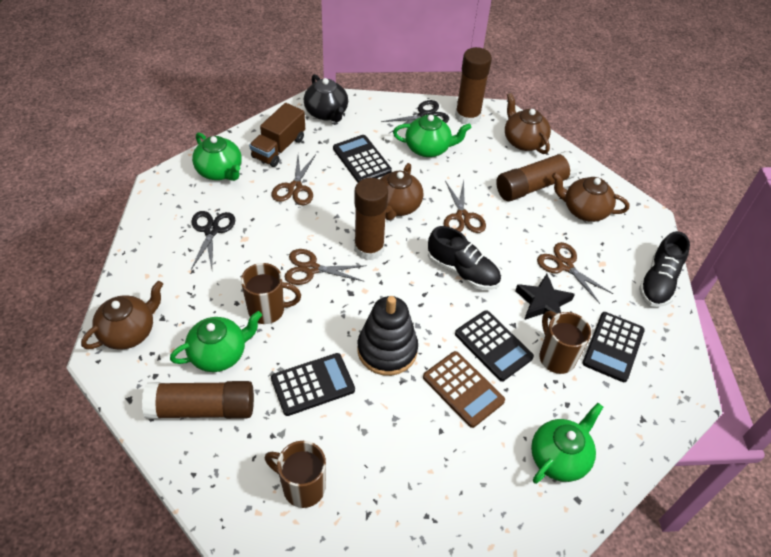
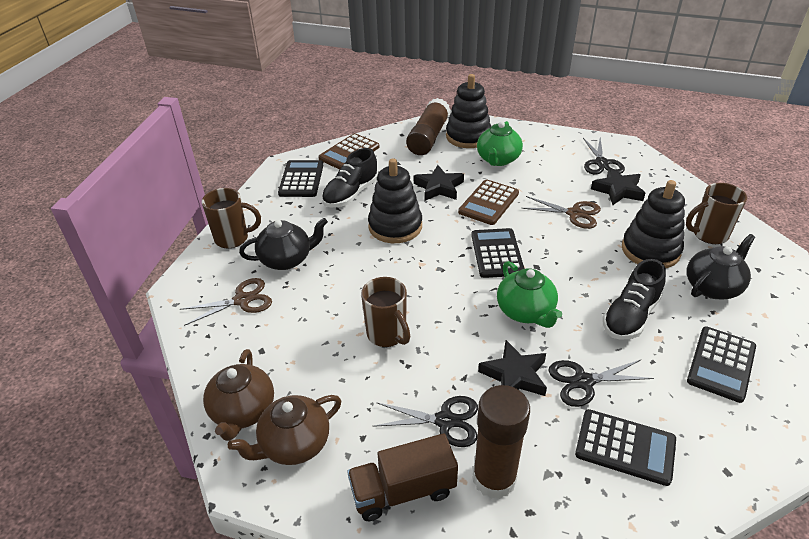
black scissors: [191,211,235,270] [381,100,449,133] = 2 -> [373,396,478,447] [548,359,654,407] [583,138,625,174] = 3
black stacking toy: [357,296,418,376] = 1 -> [368,158,422,243] [446,74,491,148] [622,180,685,268] = 3
black star: [516,274,575,320] = 1 -> [414,165,464,201] [478,340,547,396] [591,168,645,205] = 3
black teapot: [304,74,348,122] = 1 -> [239,218,328,270] [687,234,755,299] = 2
brown calculator: [423,351,505,428] = 1 -> [318,133,379,170] [458,179,519,225] = 2
brown glue stick: [142,381,254,419] [354,178,388,260] [455,47,492,125] [496,151,578,201] = 4 -> [406,98,451,155] [473,385,530,499] = 2
brown scissors: [271,155,316,205] [285,249,367,285] [444,180,486,233] [537,242,613,304] = 4 -> [180,278,272,326] [521,196,601,229] = 2
brown teapot: [81,281,163,350] [380,163,423,220] [505,93,551,154] [552,172,629,222] = 4 -> [203,349,274,441] [228,395,341,465] = 2
green teapot: [170,311,262,372] [192,132,242,181] [393,115,471,157] [531,403,603,484] = 4 -> [477,121,523,166] [497,261,562,328] = 2

